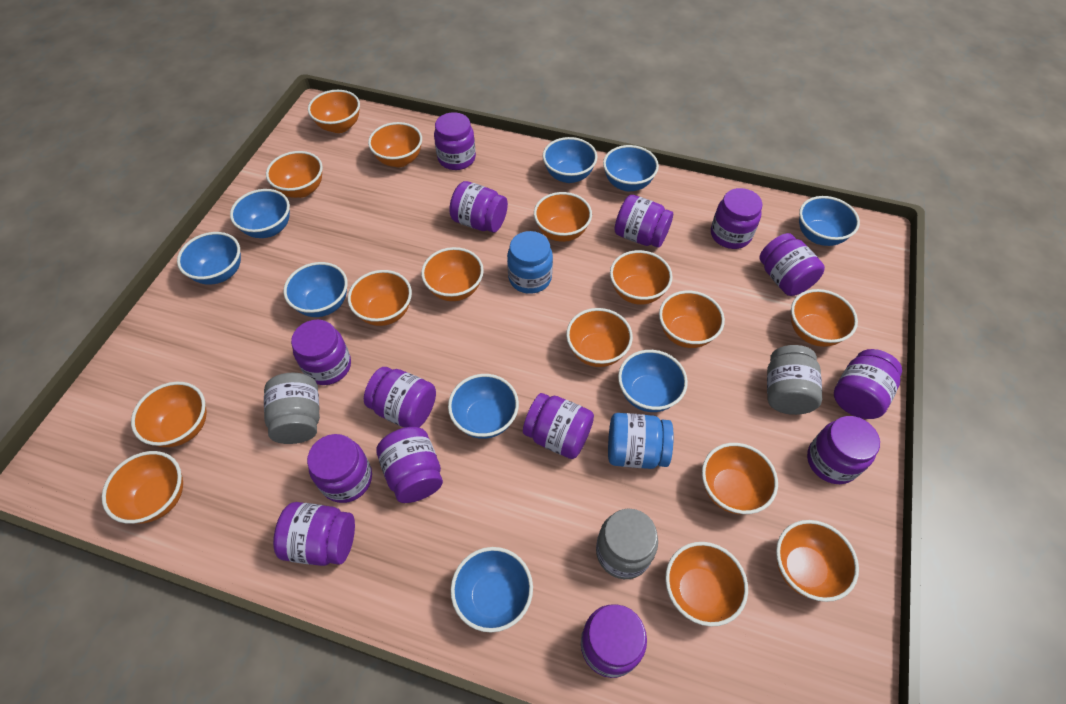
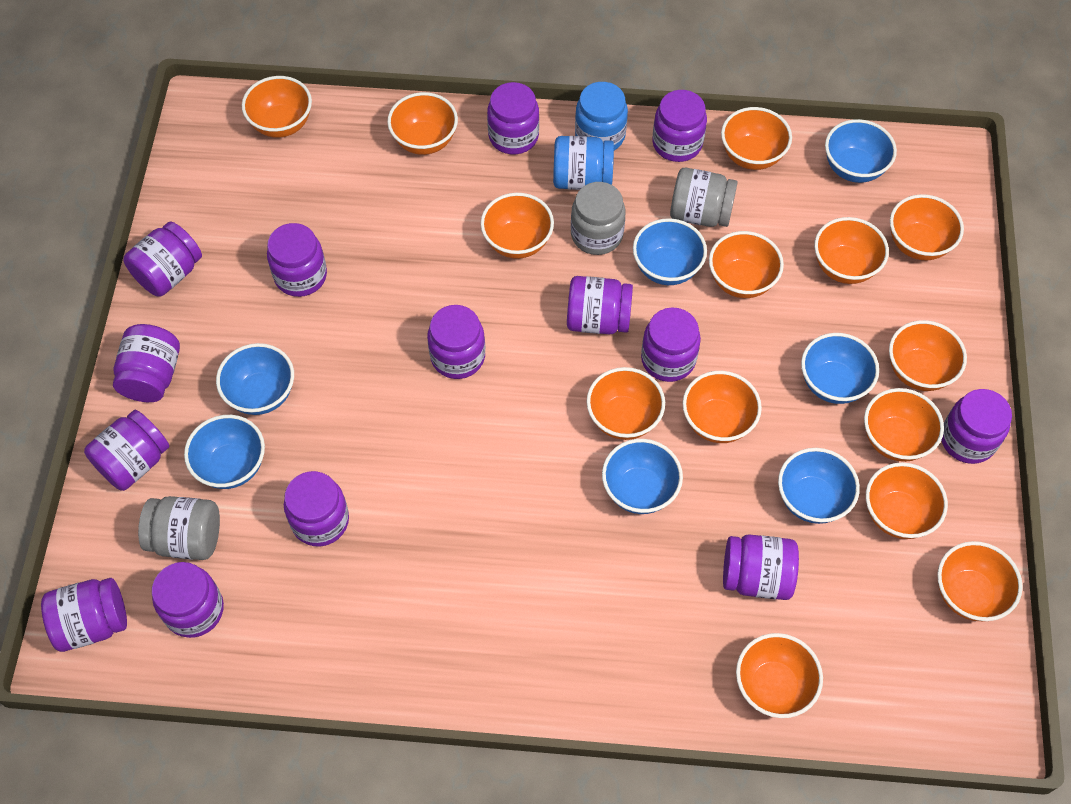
blue bowl: [177,232,241,285] [230,189,290,238] [283,262,348,317] [448,374,519,439] [451,547,533,632] [543,137,597,183] [603,145,659,191] [618,350,688,412] [799,196,860,246] = 9 -> [184,415,265,489] [216,343,294,415] [602,439,683,514] [633,218,707,285] [778,448,860,524] [801,333,879,404] [825,119,897,183] = 7
orange bowl: [102,451,183,524] [131,382,207,447] [266,151,323,198] [308,90,360,133] [348,270,412,326] [368,122,422,167] [421,247,484,301] [534,192,592,242] [566,308,633,367] [610,250,673,305] [659,291,725,348] [665,542,748,627] [702,443,778,514] [776,520,859,602] [791,289,858,347] = 15 -> [242,76,312,138] [387,92,458,155] [480,193,554,259] [587,367,665,440] [683,371,762,443] [709,231,784,298] [721,107,792,170] [736,633,823,718] [814,217,889,284] [864,388,944,462] [866,462,948,539] [889,320,967,391] [890,194,964,261] [937,541,1023,621] = 14

